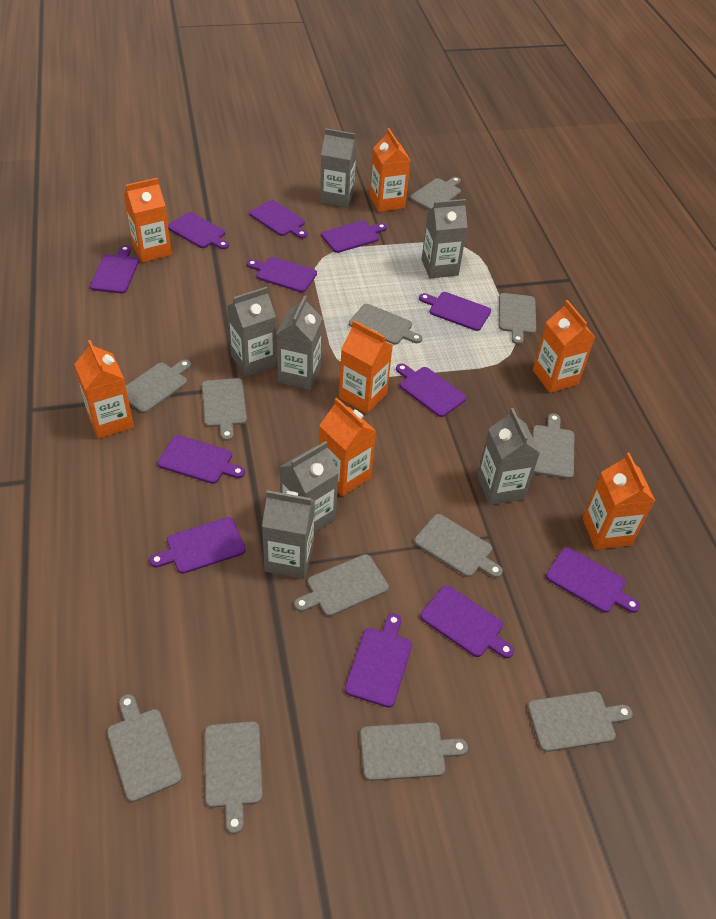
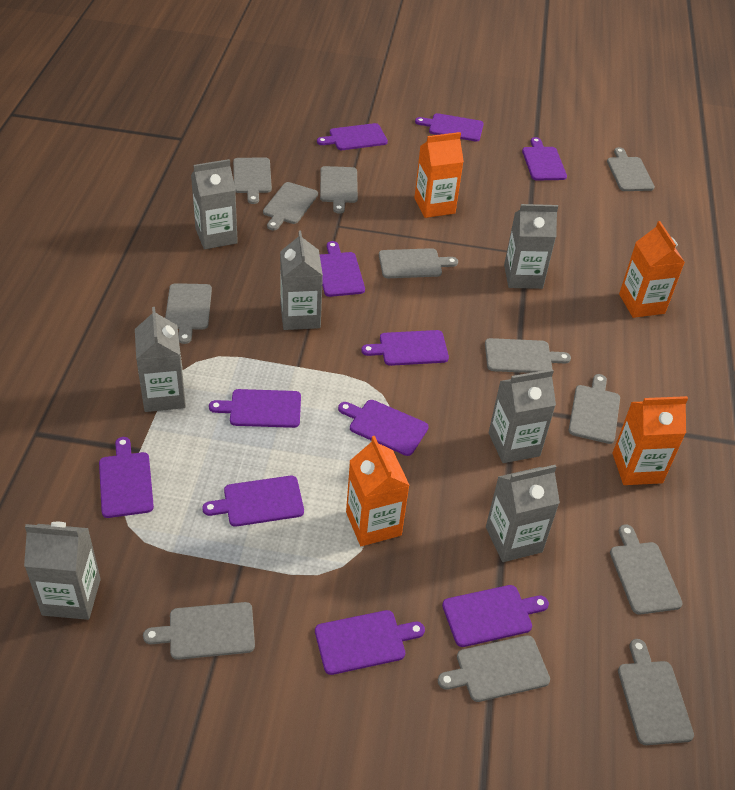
orange carton: [74,340,134,439] [124,178,172,263] [319,398,376,496] [339,321,393,414] [370,128,411,212] [533,300,595,393] [582,453,655,550] = 7 -> [346,436,409,546] [414,132,464,218] [613,396,688,485] [619,221,685,318] = 4
purple cutting board: [90,245,139,293] [149,517,246,574] [158,435,245,484] [168,212,229,249] [247,257,317,292] [249,200,307,238] [321,221,387,253] [345,613,412,707] [396,364,466,417] [419,292,491,331] [420,585,514,658] [546,547,640,613] = 12 -> [99,437,154,518] [202,476,304,527] [209,389,301,428] [315,610,425,675] [317,123,388,150] [320,241,365,297] [338,400,429,456] [361,330,449,366] [415,113,484,142] [442,585,549,647] [522,137,567,180] = 11

